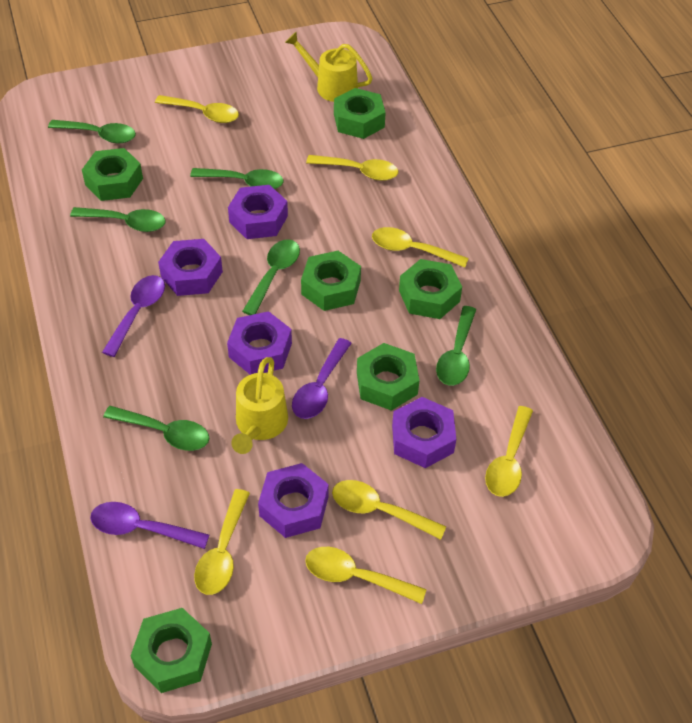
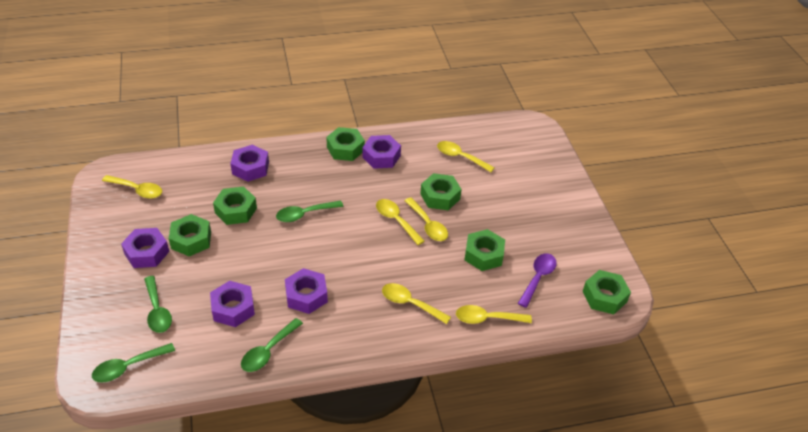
green spoon: [48,120,136,143] [70,207,166,232] [103,406,209,451] [190,168,284,189] [242,239,300,315] [436,306,476,386] = 6 -> [92,343,175,383] [144,276,172,333] [241,318,303,372] [276,201,343,222] = 4
purple spoon: [90,502,209,549] [102,275,165,357] [292,338,352,419] = 3 -> [518,253,557,308] = 1
yellow spoon: [155,95,239,123] [194,489,250,595] [305,547,427,604] [306,155,398,181] [332,480,446,540] [372,227,469,268] [485,406,533,497] = 7 -> [102,175,162,199] [376,199,425,245] [382,283,451,324] [404,197,448,241] [437,141,495,172] [456,305,532,324] = 6
yellow watering can: [231,357,288,454] [285,32,372,102] = 2 -> none = 0

